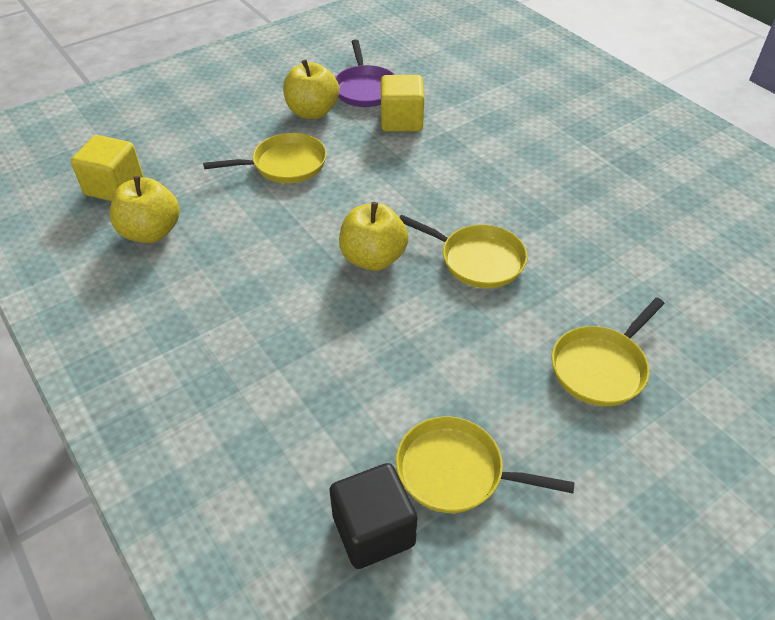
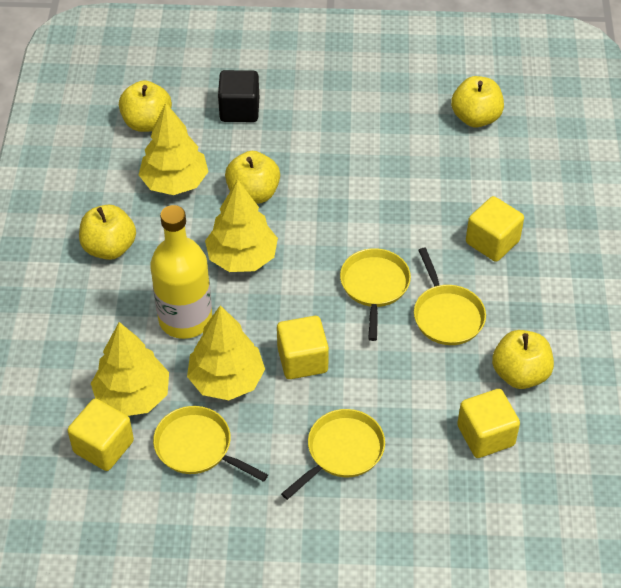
purple pan: [335,39,395,107] = 1 -> none = 0
yellow apple: [110,176,180,243] [283,59,339,119] [339,202,409,271] = 3 -> [79,205,136,260] [119,80,172,132] [225,151,280,204] [451,76,504,127] [492,330,554,389] = 5
yellow bottle: none = 0 -> [150,205,212,339] = 1
yellow cube: [71,135,143,201] [381,75,424,132] = 2 -> [67,398,134,471] [277,316,329,379] [457,389,520,458] [466,196,524,262] = 4
yellow tree: none = 0 -> [91,322,169,416] [139,103,209,195] [187,305,265,400] [205,179,278,272] = 4

